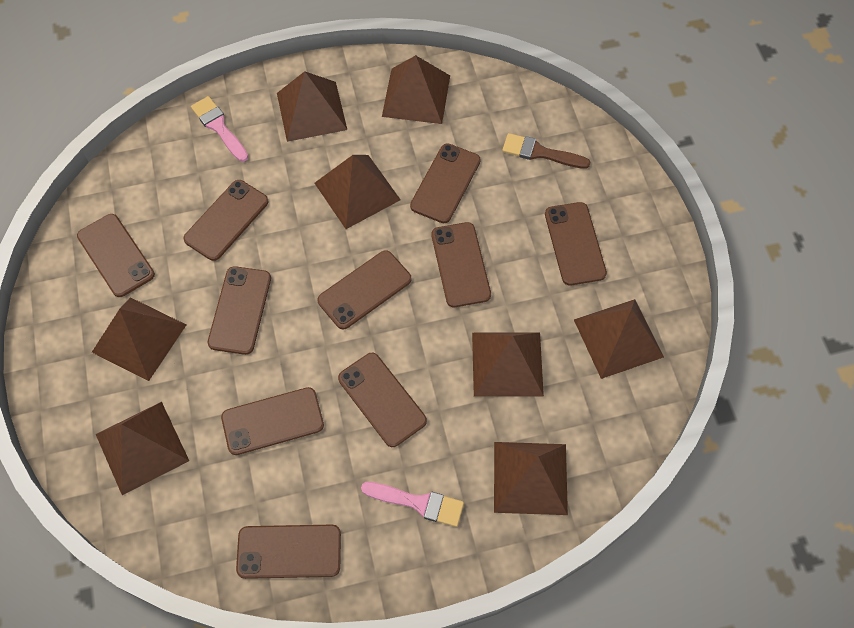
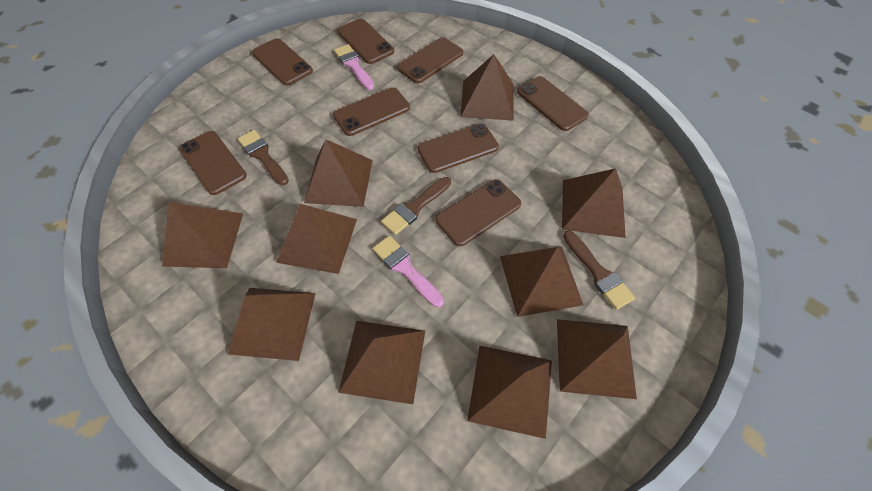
brown brush: [502,133,590,169] = 1 -> [238,130,289,185] [381,177,451,235] [563,230,635,310] = 3
brown phone: [77,214,155,297] [183,180,268,261] [208,266,271,355] [221,387,324,455] [236,525,341,579] [318,250,411,330] [338,353,427,447] [410,143,481,223] [432,222,491,307] [545,202,607,285] = 10 -> [179,131,247,195] [252,38,313,86] [333,87,410,136] [337,19,394,64] [397,37,463,83] [418,124,499,173] [436,179,521,246] [517,76,589,131] = 8
brown pyramid: [92,297,186,381] [96,402,189,495] [277,71,347,142] [315,155,401,229] [382,55,450,124] [472,332,544,397] [494,442,568,515] [574,299,664,379] = 8 -> [162,202,243,268] [228,288,316,361] [276,204,357,274] [304,139,373,207] [338,321,425,404] [460,54,514,121] [467,346,552,439] [500,246,583,317] [557,319,637,399] [562,168,626,238] = 10

